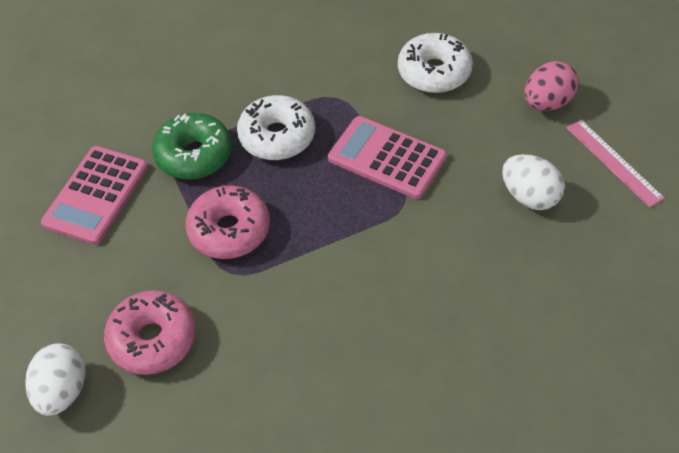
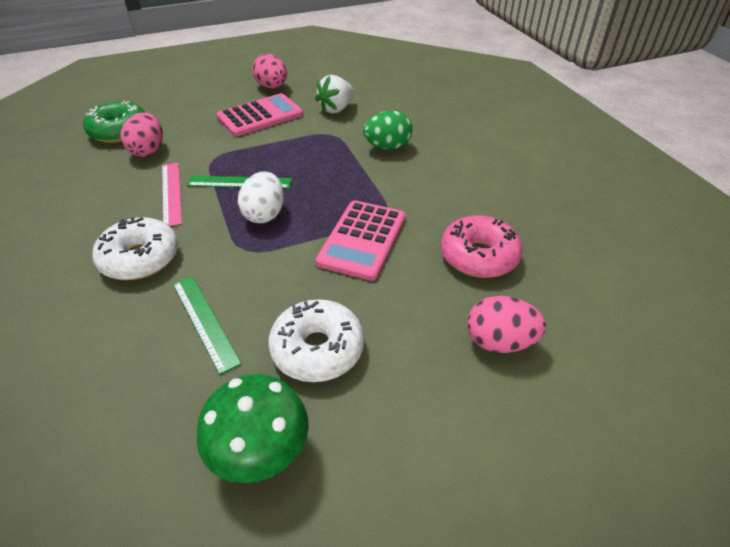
green egg: none = 0 -> [363,110,413,150] = 1
green mushroom: none = 0 -> [197,374,309,483] = 1
green ruler: none = 0 -> [173,276,242,375] [187,176,292,189] = 2
pink donut: [104,290,196,375] [185,185,270,259] = 2 -> [441,215,523,278] = 1
pink egg: [525,61,579,111] = 1 -> [120,112,163,157] [252,54,287,89] [467,296,546,353] = 3
white egg: [25,343,85,416] [502,154,565,210] = 2 -> [238,171,284,223] = 1
white strawberry: none = 0 -> [315,75,355,114] = 1

